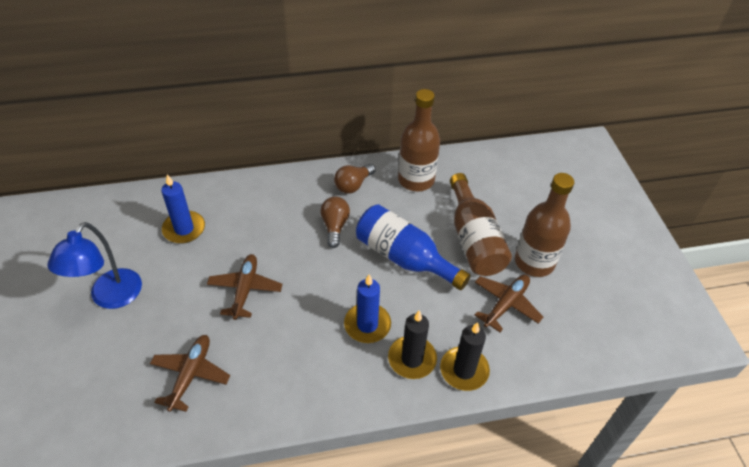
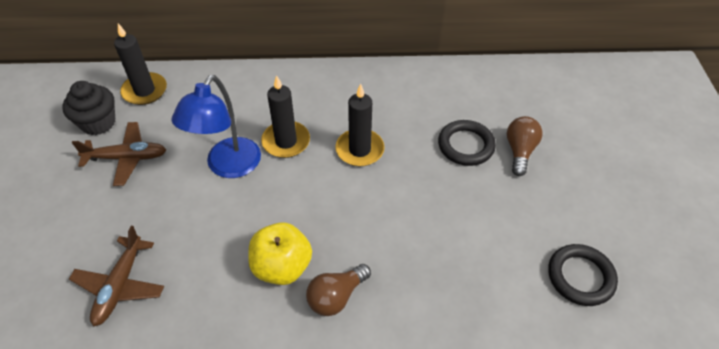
black candle: [388,310,437,379] [440,322,490,391] = 2 -> [114,23,167,105] [261,75,310,158] [335,84,385,166] = 3
black cupcake: none = 0 -> [63,81,115,135] = 1
black ring: none = 0 -> [438,120,496,166] [548,244,618,306] = 2
blue bottle: [356,204,471,290] = 1 -> none = 0
blue candle: [161,174,205,244] [344,274,391,343] = 2 -> none = 0
brown bottle: [398,89,440,191] [450,173,512,276] [515,173,574,277] = 3 -> none = 0
brown plane: [150,335,230,412] [207,254,283,320] [475,275,543,332] = 3 -> [69,226,164,327] [72,122,166,186] = 2
yellow apple: none = 0 -> [248,222,312,285] = 1

